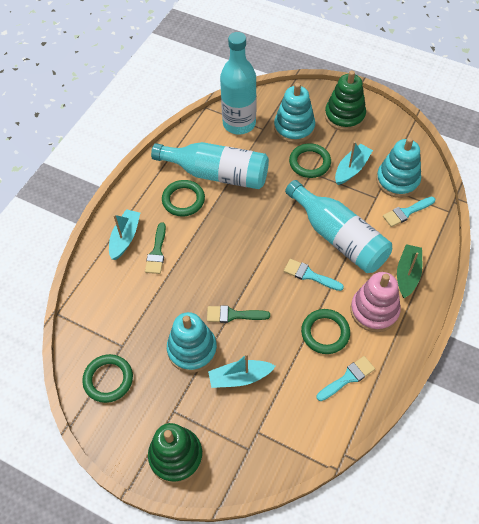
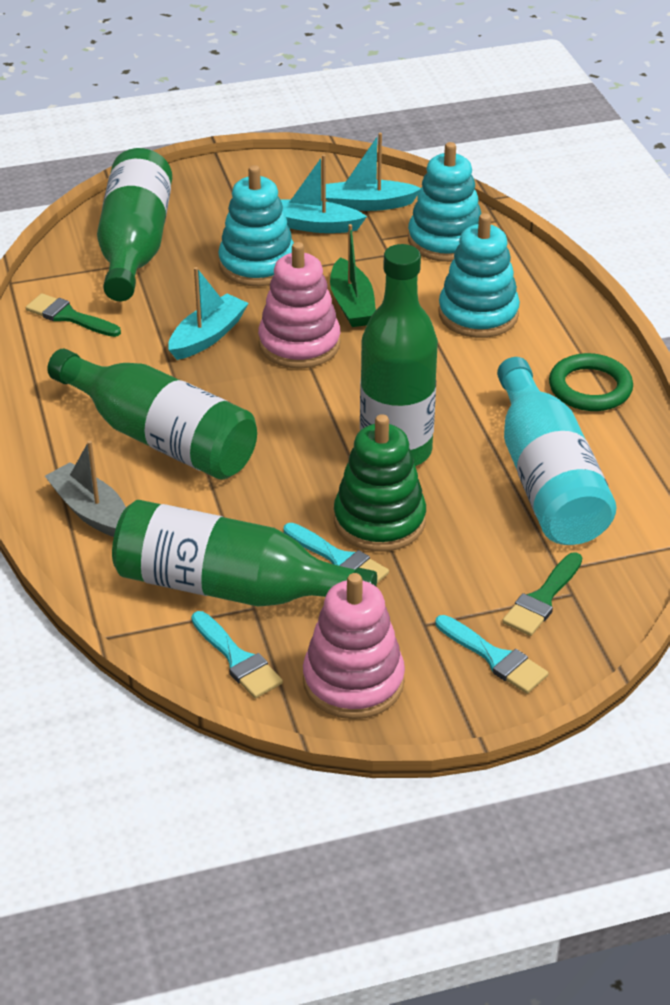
green bottle: none = 0 -> [47,348,257,480] [97,148,172,301] [112,500,377,607] [360,244,438,466] = 4
green ring: [82,354,133,403] [162,180,205,216] [289,143,331,178] [301,309,350,354] = 4 -> [549,353,633,411] = 1
green stacking toy: [148,423,203,484] [325,71,366,131] = 2 -> [334,414,426,552] = 1
grey boat: none = 0 -> [45,440,126,537] = 1
pink stacking toy: [350,272,401,332] = 1 -> [258,242,341,369] [303,573,405,719] = 2
turquoise bottle: [151,142,269,189] [220,32,256,134] [285,180,392,273] = 3 -> [497,357,616,545] = 1

